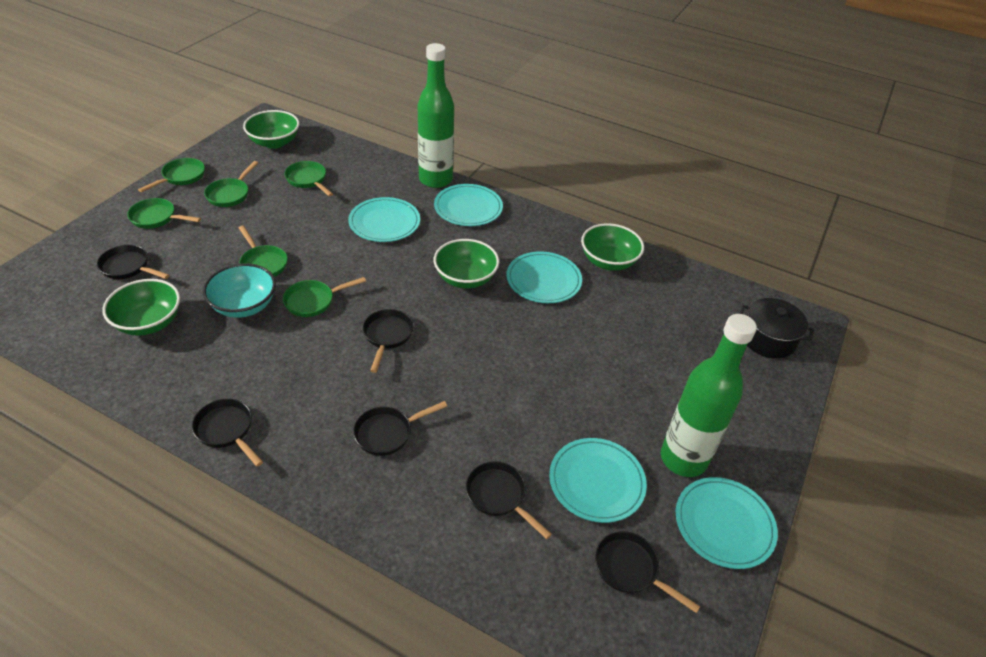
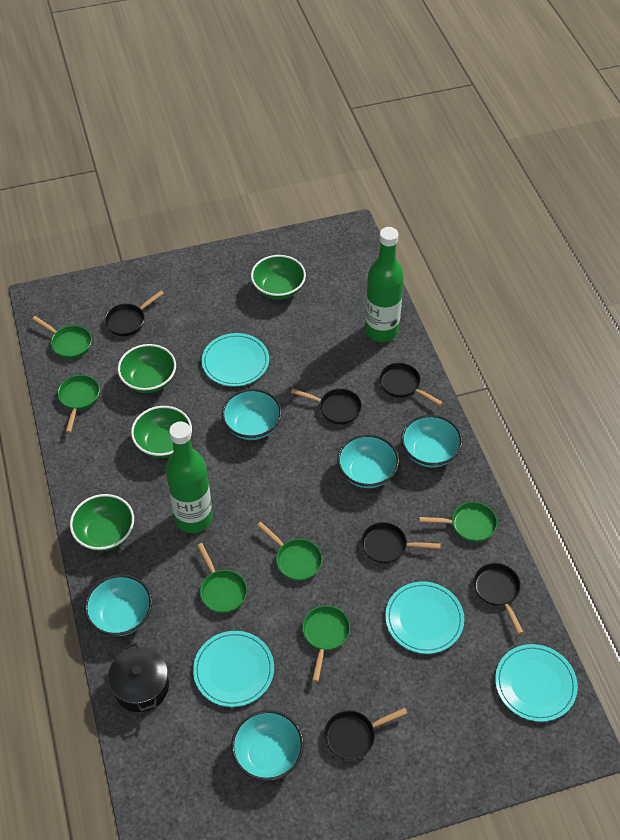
turquoise bowl: [203,263,276,318] = 1 -> [84,574,152,636] [222,389,282,440] [231,710,304,781] [337,434,399,488] [401,415,463,468] = 5
turquoise plate: [348,197,420,242] [434,184,503,226] [506,251,582,303] [549,438,647,523] [676,477,778,569] = 5 -> [193,631,274,707] [202,333,269,387] [385,582,464,654] [495,644,578,722] = 4

